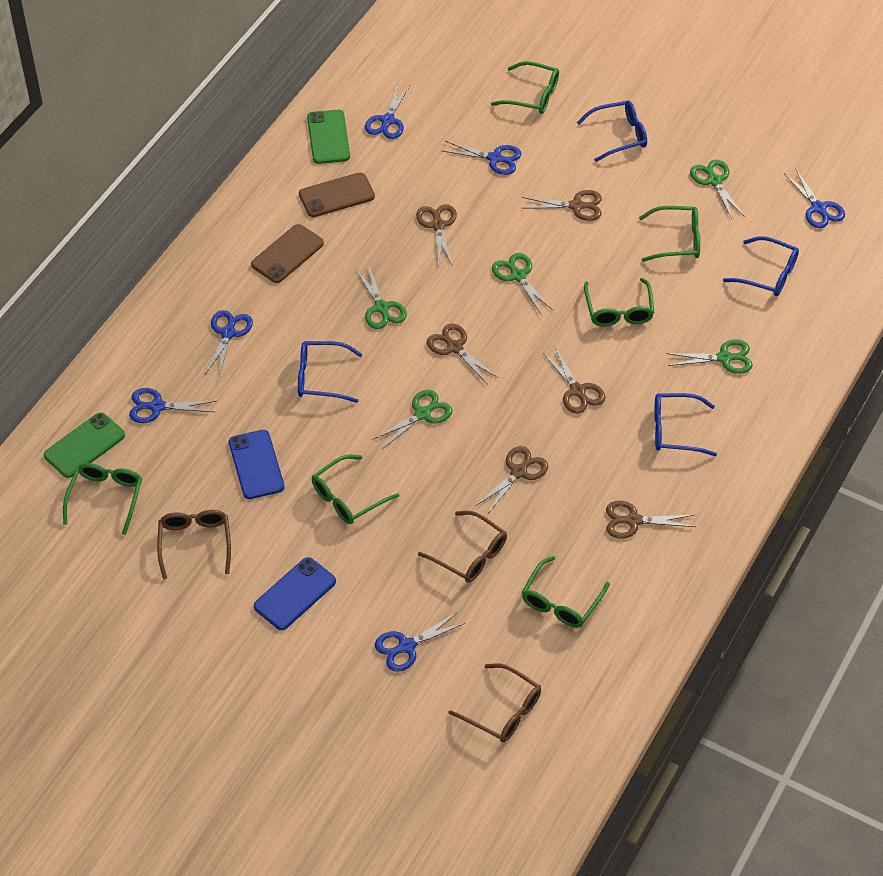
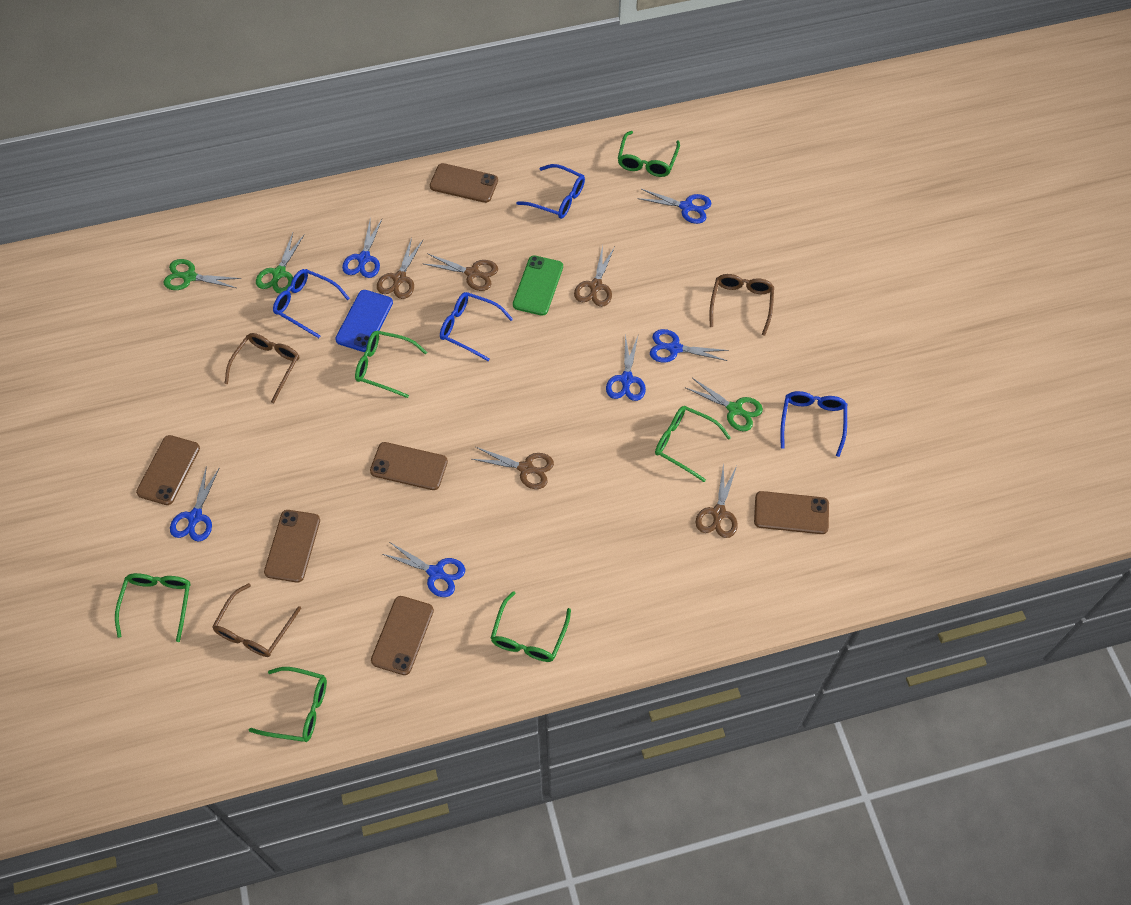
blue phone: [229,430,285,499] [254,557,336,630] = 2 -> [335,290,393,352] = 1
brown phone: [251,224,324,283] [299,172,375,217] = 2 -> [136,435,200,505] [264,510,320,583] [370,442,448,490] [371,596,434,675] [430,163,498,203] [754,491,829,534] = 6
brown scissors: [416,204,457,267] [427,324,499,385] [476,446,548,515] [522,190,602,221] [542,347,605,414] [606,501,696,539] = 6 -> [377,237,423,299] [424,253,498,291] [472,447,554,489] [574,245,615,307] [696,462,737,538] = 5
green phone: [44,412,125,478] [307,110,350,164] = 2 -> [513,255,563,316] = 1
green scissors: [356,264,407,329] [372,390,452,449] [492,253,554,314] [666,339,753,374] [690,160,744,218] = 5 -> [164,259,241,290] [256,233,305,293] [686,378,763,431] = 3

